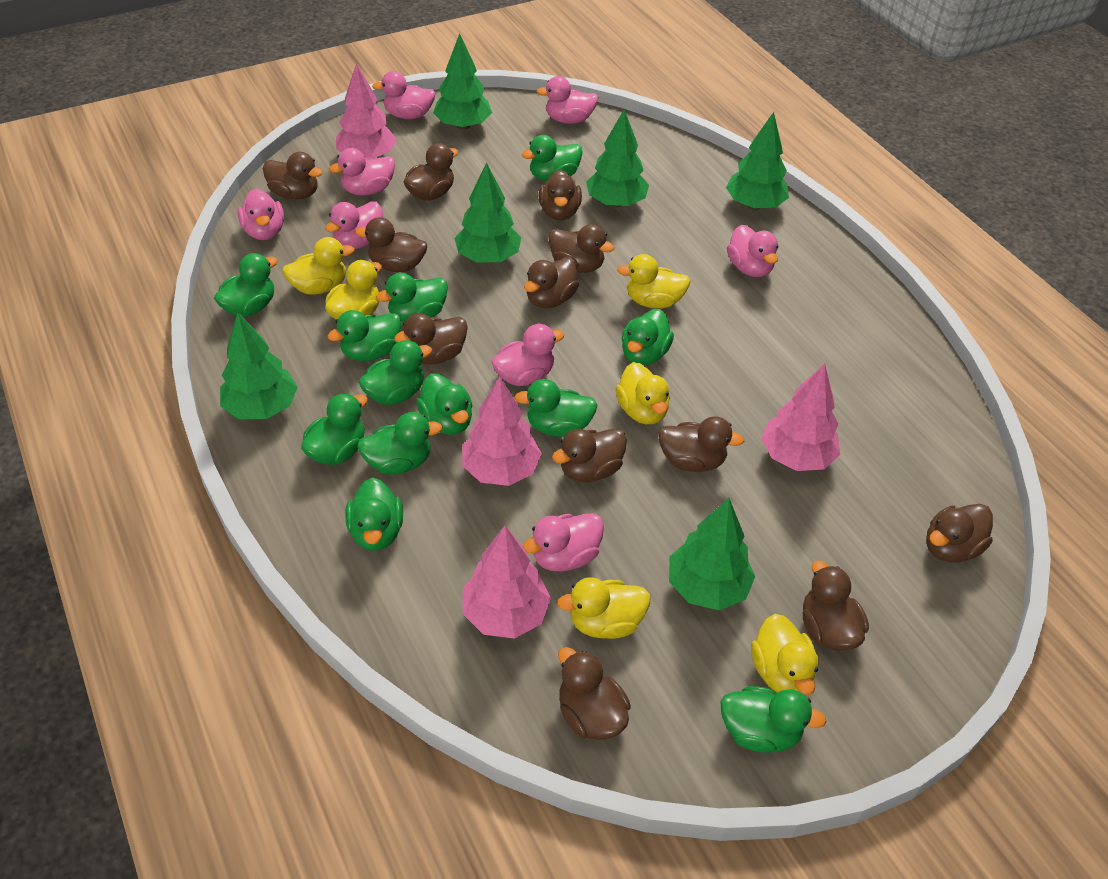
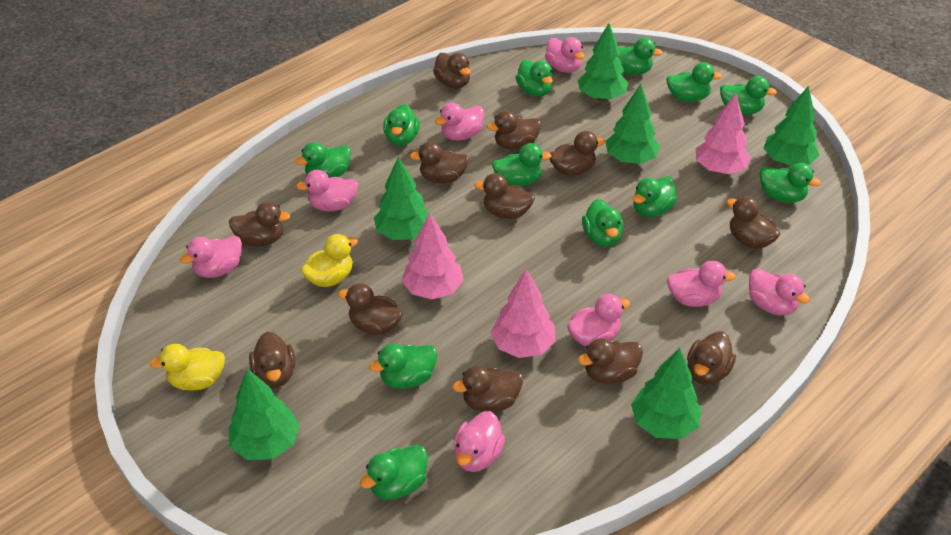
pink tree: [336,63,397,158] [462,377,542,486] [463,526,551,639] [761,364,840,471] = 4 -> [402,213,464,299] [491,269,555,358] [696,93,751,174] = 3
yellow duck: [282,237,355,295] [325,260,382,319] [557,577,650,639] [615,362,670,424] [617,254,691,309] [751,614,819,695] = 6 -> [150,344,225,391] [301,234,358,287] = 2

